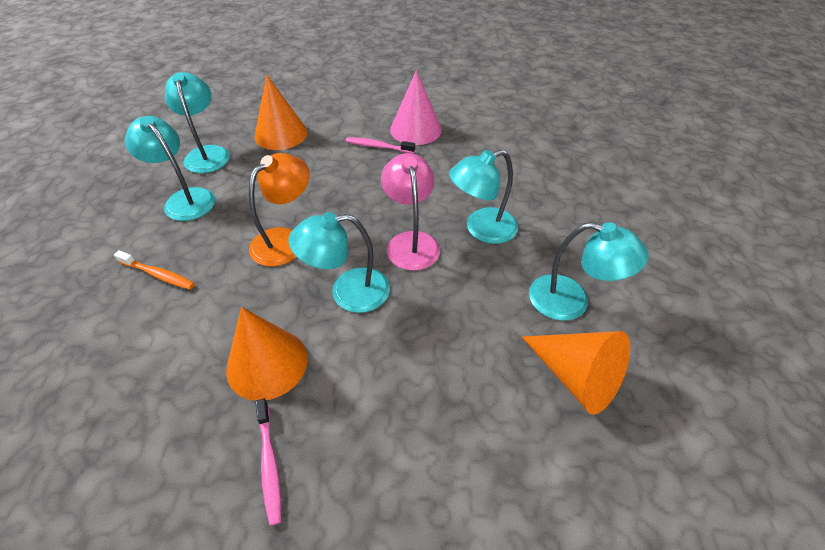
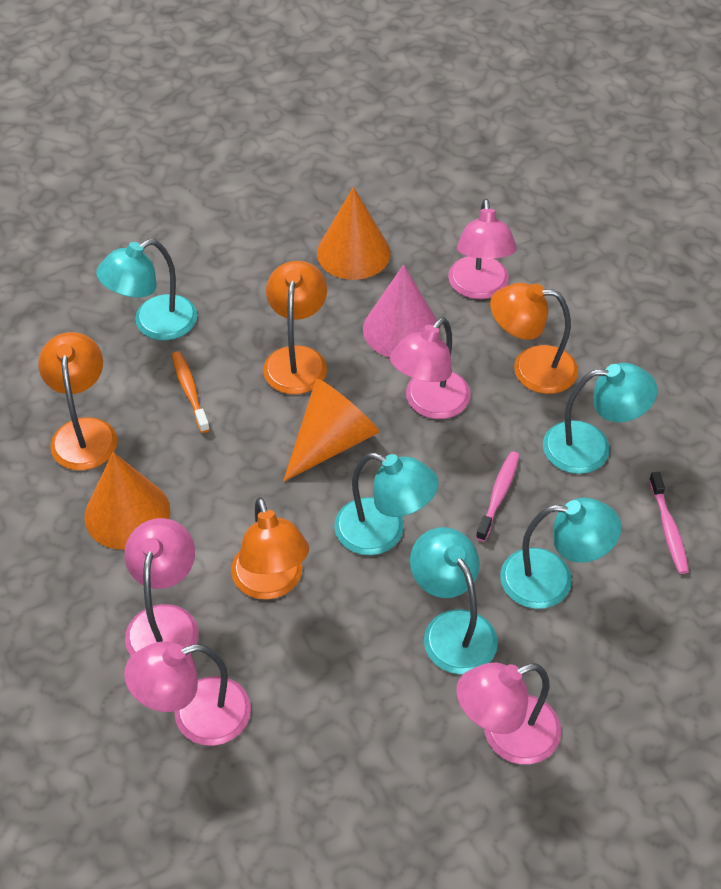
orange lamp: [249,153,310,266] = 1 -> [38,332,117,470] [231,497,309,600] [263,261,327,394] [490,283,578,394] = 4
pink lamp: [381,153,440,271] = 1 -> [124,518,199,656] [124,641,251,746] [390,317,471,419] [448,199,517,299] [456,663,561,764] = 5

